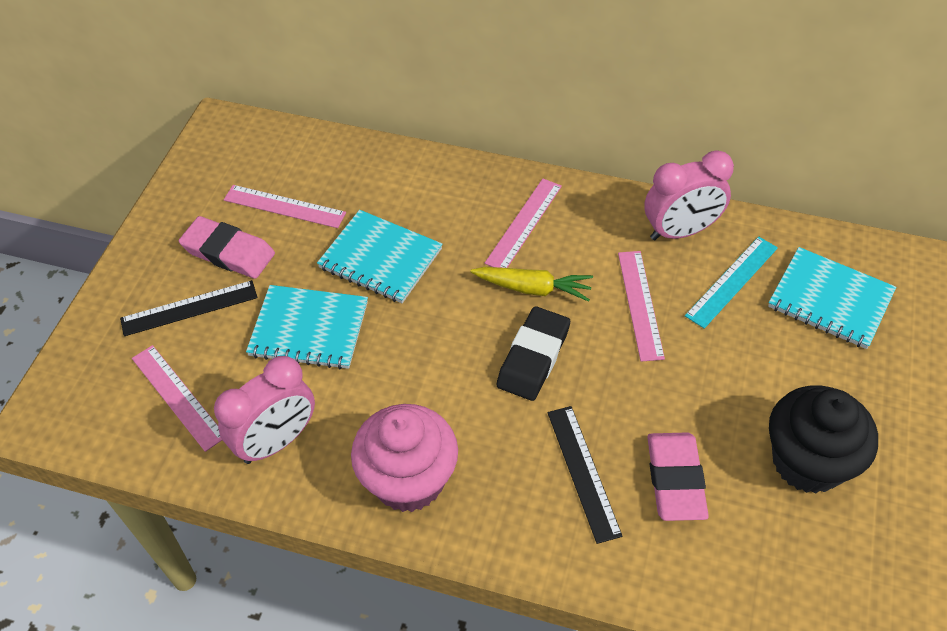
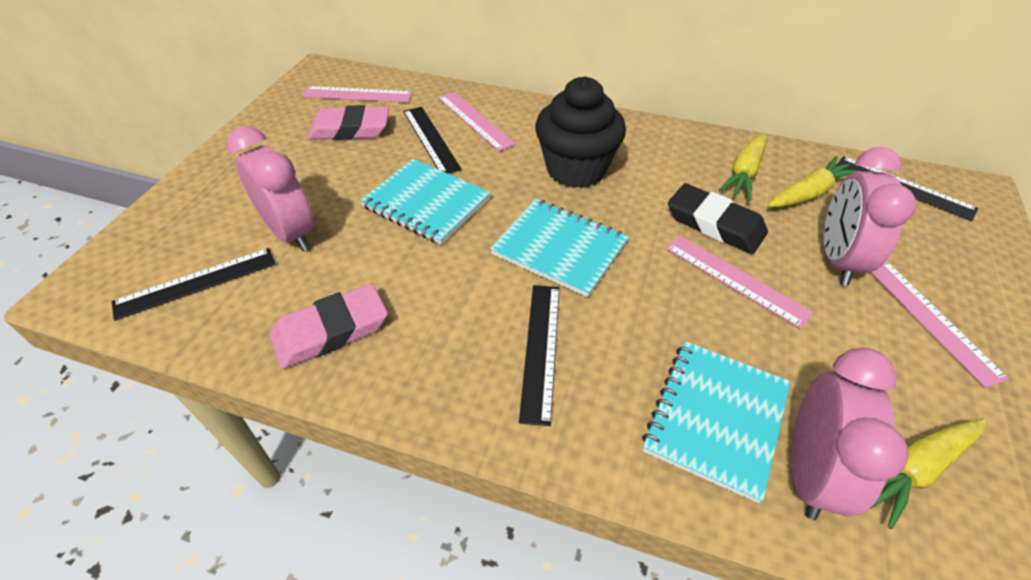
black ruler: [120,280,258,336] [548,406,622,544] = 2 -> [112,248,275,321] [403,107,462,173] [519,285,560,426] [835,156,978,221] = 4
pink clock: [214,356,315,464] [644,150,734,240] = 2 -> [227,126,314,251] [791,348,908,520] [824,147,917,286] = 3
pink cupcake: [351,404,458,512] = 1 -> none = 0
turquoise ruler: [685,236,778,329] = 1 -> none = 0
yellow carrot: [470,267,593,302] = 1 -> [719,132,767,201] [768,156,859,207] [870,419,986,529] = 3

